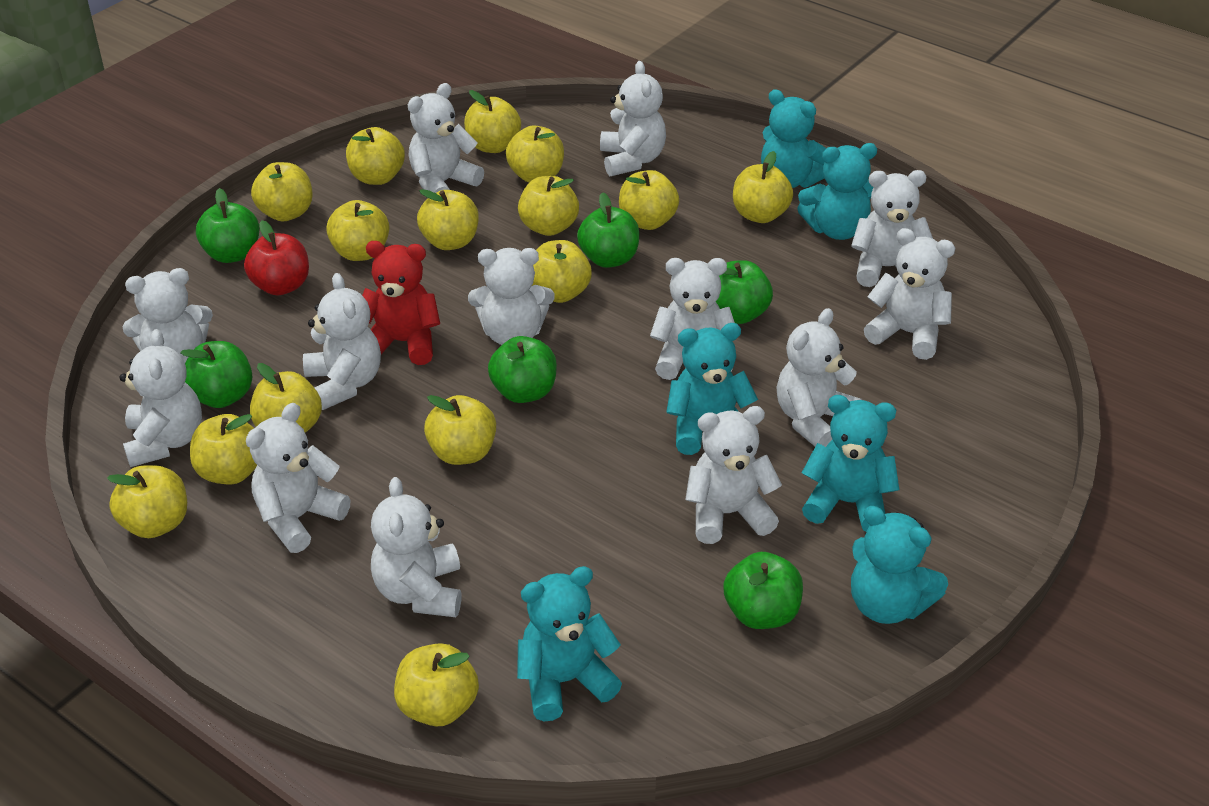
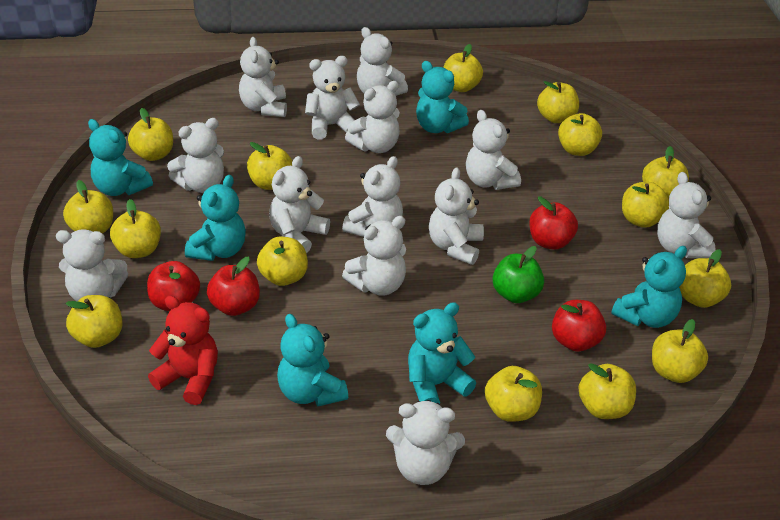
green apple: [180,341,253,408] [196,188,259,263] [488,336,557,403] [577,192,639,268] [716,260,773,324] [723,552,803,629] = 6 -> [493,246,544,303] = 1
red apple: [244,220,309,295] = 1 -> [147,261,200,311] [207,257,260,316] [529,196,578,250] [552,300,606,352] = 4

